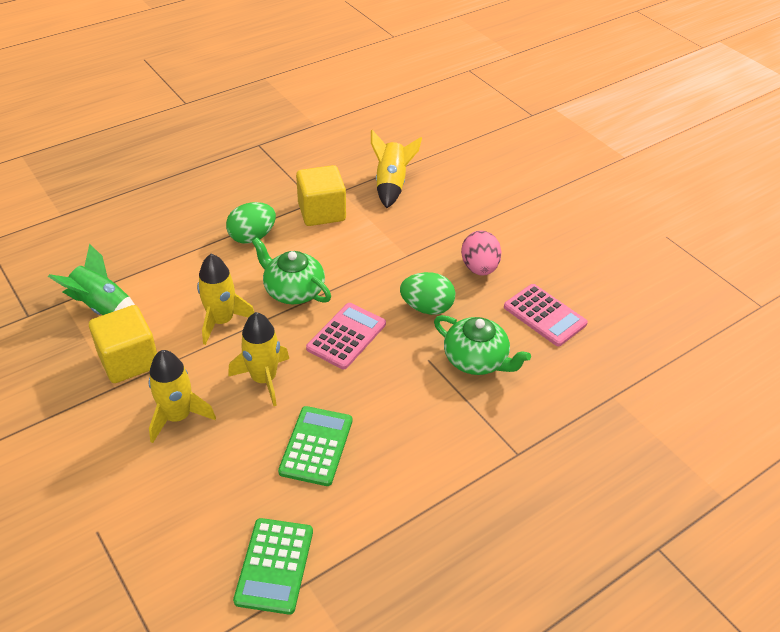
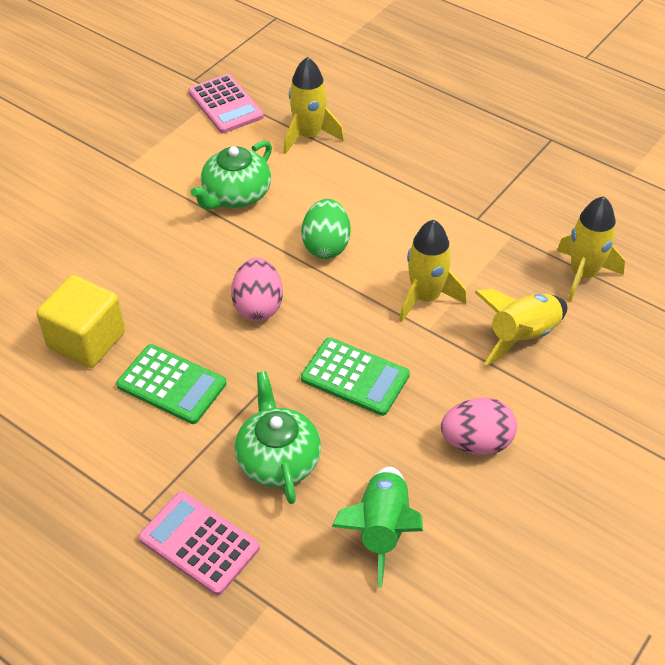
green egg: [226,202,276,244] [400,272,456,315] = 2 -> [301,199,351,259] = 1
pink egg: [461,230,502,276] = 1 -> [231,257,283,321] [441,398,517,455] = 2
yellow cube: [89,305,157,383] [296,165,346,226] = 2 -> [36,275,125,368] = 1

